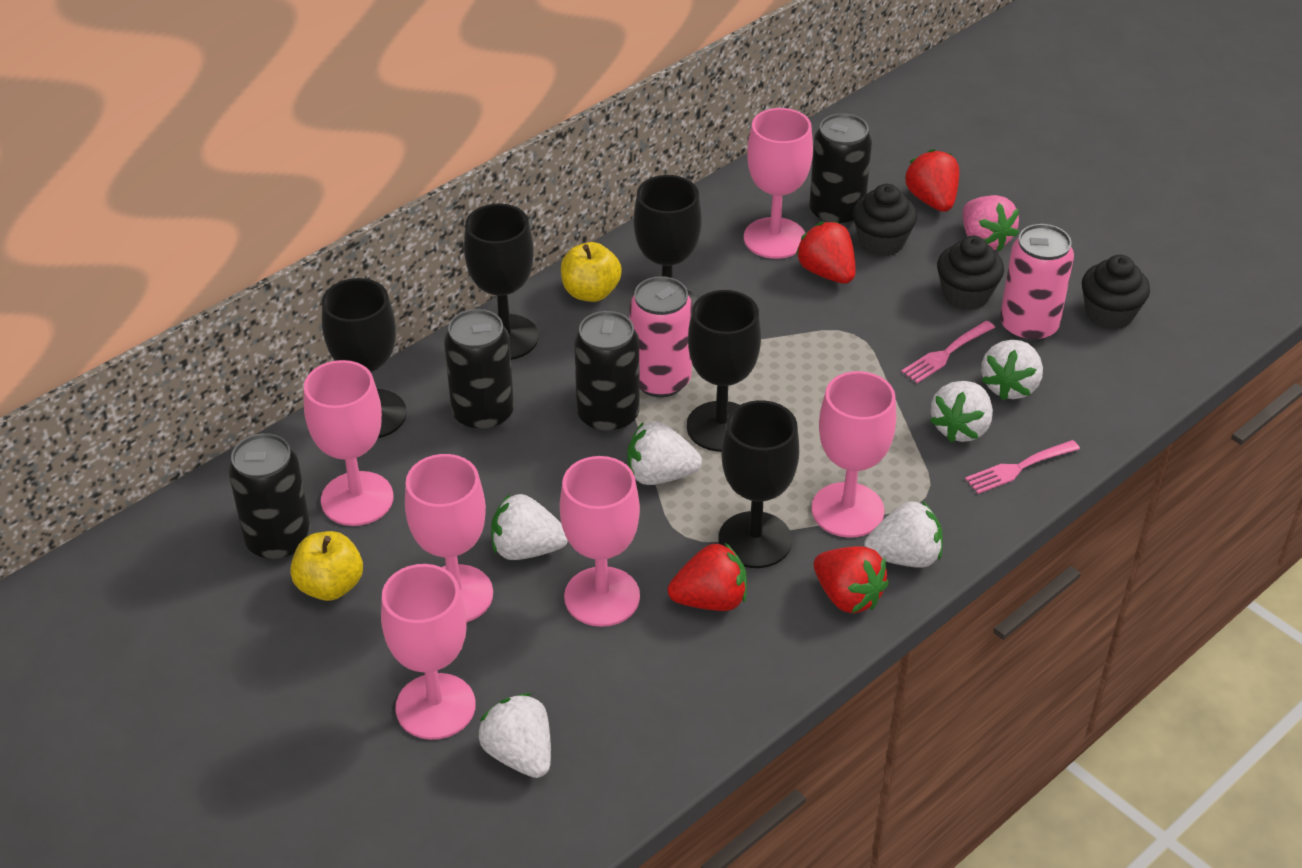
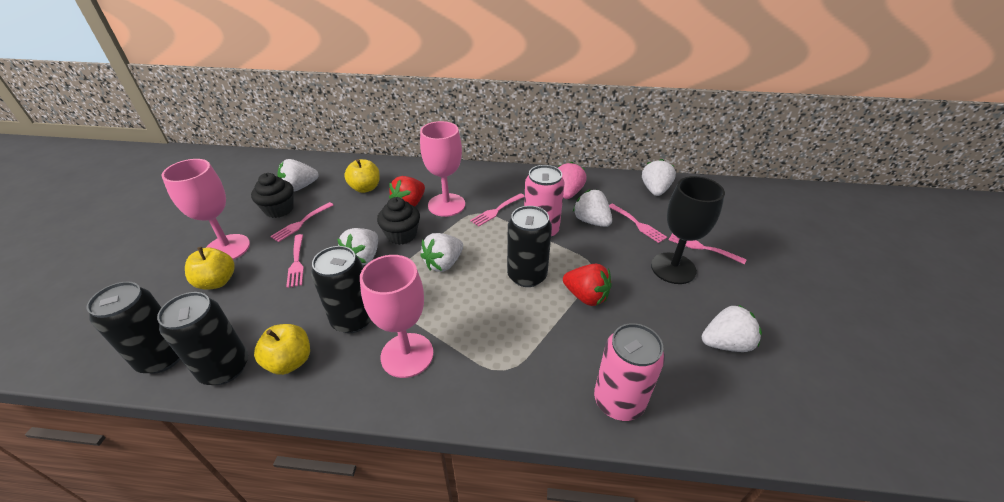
black cupcake: [852,184,917,257] [937,236,1004,310] [1082,255,1150,330] = 3 -> [251,173,294,218] [377,197,420,245] = 2
black goblet: [322,278,407,438] [464,203,538,360] [633,175,702,305] [687,290,761,452] [718,400,799,568] = 5 -> [651,176,725,284] = 1
pink fork: [901,321,995,383] [965,440,1080,494] = 2 -> [270,202,334,242] [286,234,304,288] [470,193,525,227] [609,204,667,243] [669,233,747,264] = 5
pink goblet: [304,360,393,526] [381,564,476,740] [405,454,493,622] [560,456,640,627] [744,108,813,259] [811,371,896,538] = 6 -> [161,159,250,260] [360,255,433,378] [420,121,465,217] = 3
red strawberry: [668,542,747,611] [796,222,855,284] [814,546,889,613] [905,149,959,212] = 4 -> [389,176,425,207] [563,264,612,306] = 2
yellow apple: [290,531,363,601] [561,242,622,302] = 2 -> [185,247,235,290] [254,324,310,375] [344,159,380,193] = 3

